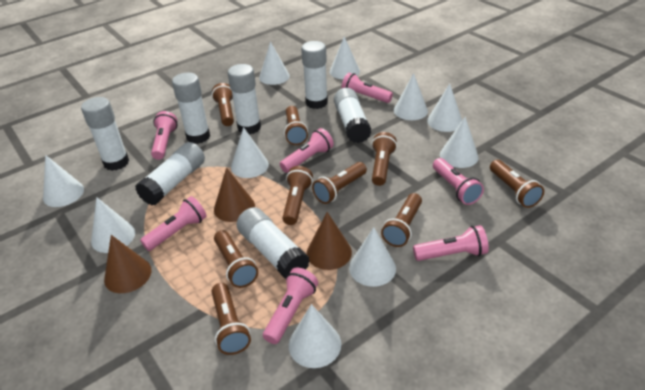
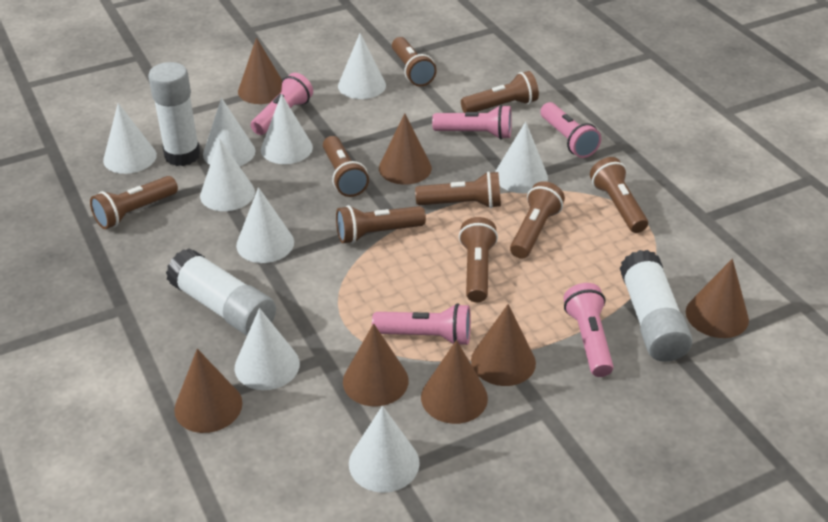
brown cone: [104,235,151,293] [214,168,255,222] [307,212,352,270] = 3 -> [174,349,242,433] [238,38,282,104] [343,323,409,406] [379,113,432,185] [421,340,488,424] [471,304,536,386] [686,259,749,338] = 7
pink flashlight: [140,196,207,251] [151,111,177,160] [263,267,318,344] [280,128,334,173] [341,73,393,103] [413,225,489,261] [433,158,484,205] = 7 -> [251,73,313,135] [372,303,471,345] [432,105,512,139] [540,102,601,158] [564,283,614,377] = 5
white cone: [43,155,84,207] [91,197,135,253] [231,127,269,178] [259,42,290,85] [289,304,341,368] [330,36,360,79] [349,227,396,287] [394,73,428,120] [427,84,462,132] [440,117,479,168] = 10 -> [103,103,157,174] [200,138,255,211] [203,98,255,166] [235,308,300,390] [236,187,294,263] [261,94,313,164] [338,33,386,99] [349,406,420,493] [495,122,548,193] = 9
white glue stick: [81,97,129,171] [135,142,205,205] [172,73,210,144] [228,64,261,135] [236,207,310,279] [301,41,328,109] [334,88,372,143] = 7 -> [148,62,200,166] [166,248,276,336] [620,250,693,362] = 3

